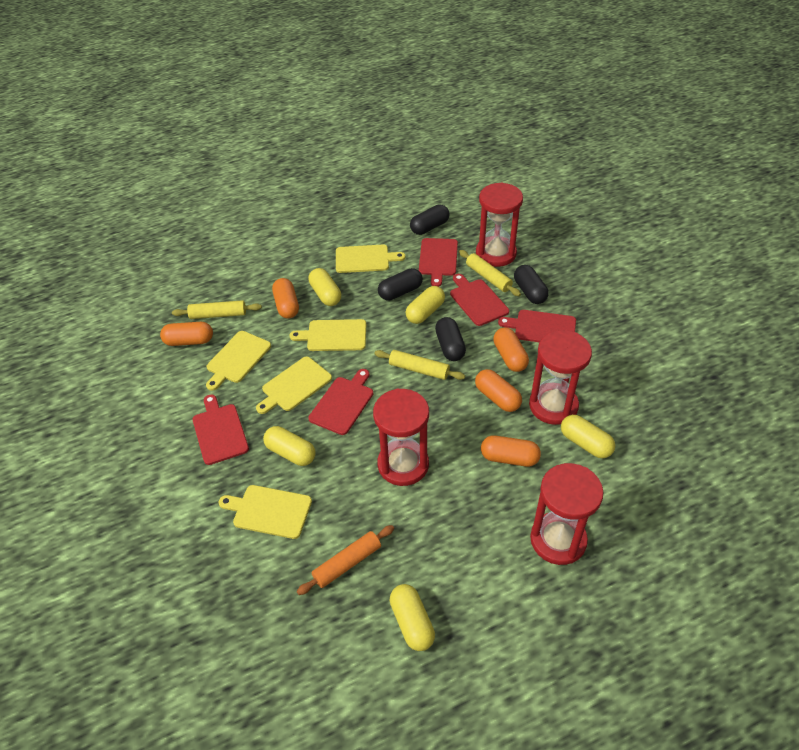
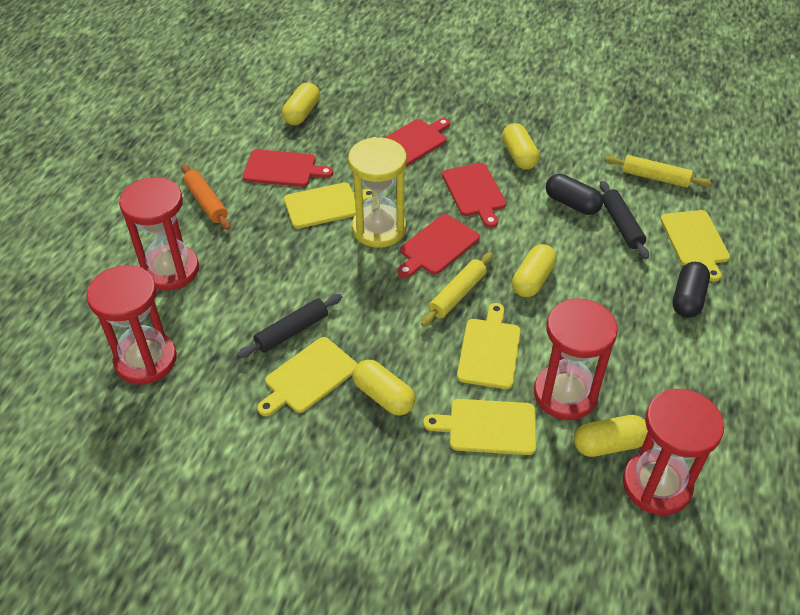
black capsule: [378,268,423,301] [410,205,450,235] [435,317,466,361] [514,265,549,304] = 4 -> [546,174,603,215] [673,262,710,318] = 2
black rolling pin: none = 0 -> [237,294,342,358] [600,181,649,259] = 2
orange capsule: [160,322,213,346] [272,278,299,318] [475,369,522,412] [481,435,541,467] [493,327,529,372] = 5 -> none = 0
red cutting board: [193,394,249,465] [308,369,373,435] [419,238,458,287] [450,274,509,326] [498,310,576,343] = 5 -> [243,149,333,187] [384,118,450,166] [398,214,480,278] [442,163,506,228] = 4
yellow hourglass: none = 0 -> [348,137,407,248] = 1
yellow rolling pin: [172,300,262,319] [374,350,465,380] [459,250,521,296] = 3 -> [421,252,493,327] [605,155,712,188] = 2

